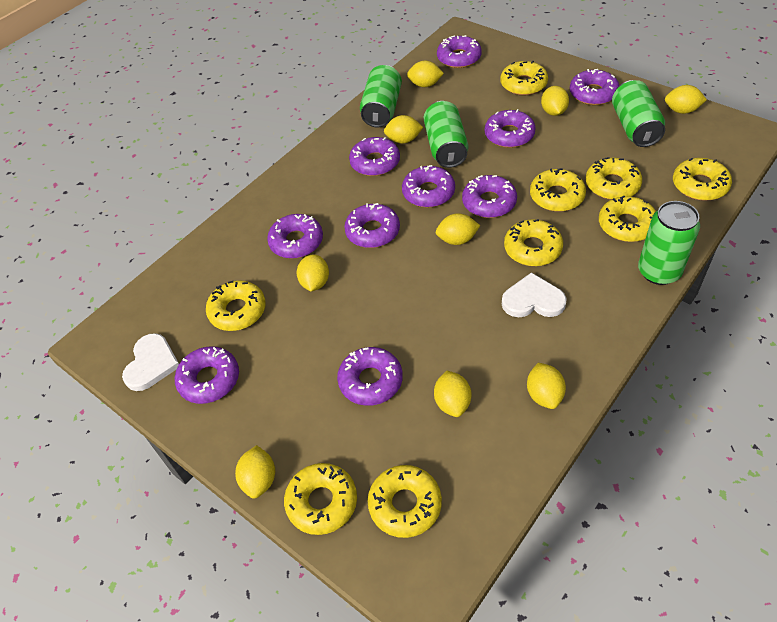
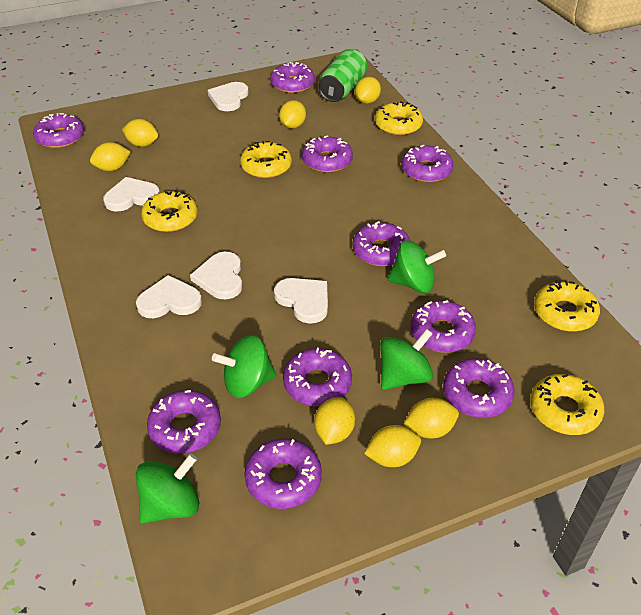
green can: [360,65,402,127] [424,101,468,168] [612,80,665,147] [638,201,700,285] = 4 -> [318,49,367,102] = 1
green spinning top: none = 0 -> [136,454,199,523] [212,335,277,398] [380,329,433,390] [388,240,446,293] = 4
white heart: [122,333,179,391] [502,272,567,317] = 2 -> [103,177,160,212] [136,275,202,318] [190,252,242,299] [208,82,249,111] [274,278,328,324] = 5
yellow donut: [206,280,266,331] [284,463,357,535] [368,465,442,538] [500,61,548,95] [504,219,563,266] [530,168,586,212] [586,157,642,200] [599,196,656,242] [673,158,732,201] = 9 -> [141,190,198,232] [240,141,292,178] [375,101,423,135] [530,374,604,435] [534,280,600,332] = 5
yellow lemon: [235,445,275,499] [297,254,329,291] [384,115,423,144] [407,60,444,87] [434,371,471,417] [436,213,480,245] [527,363,566,409] [541,86,569,116] [665,85,707,114] = 9 -> [90,142,131,171] [122,119,158,147] [279,100,306,129] [315,397,355,445] [355,77,381,104] [364,425,421,467] [404,398,459,439] = 7

